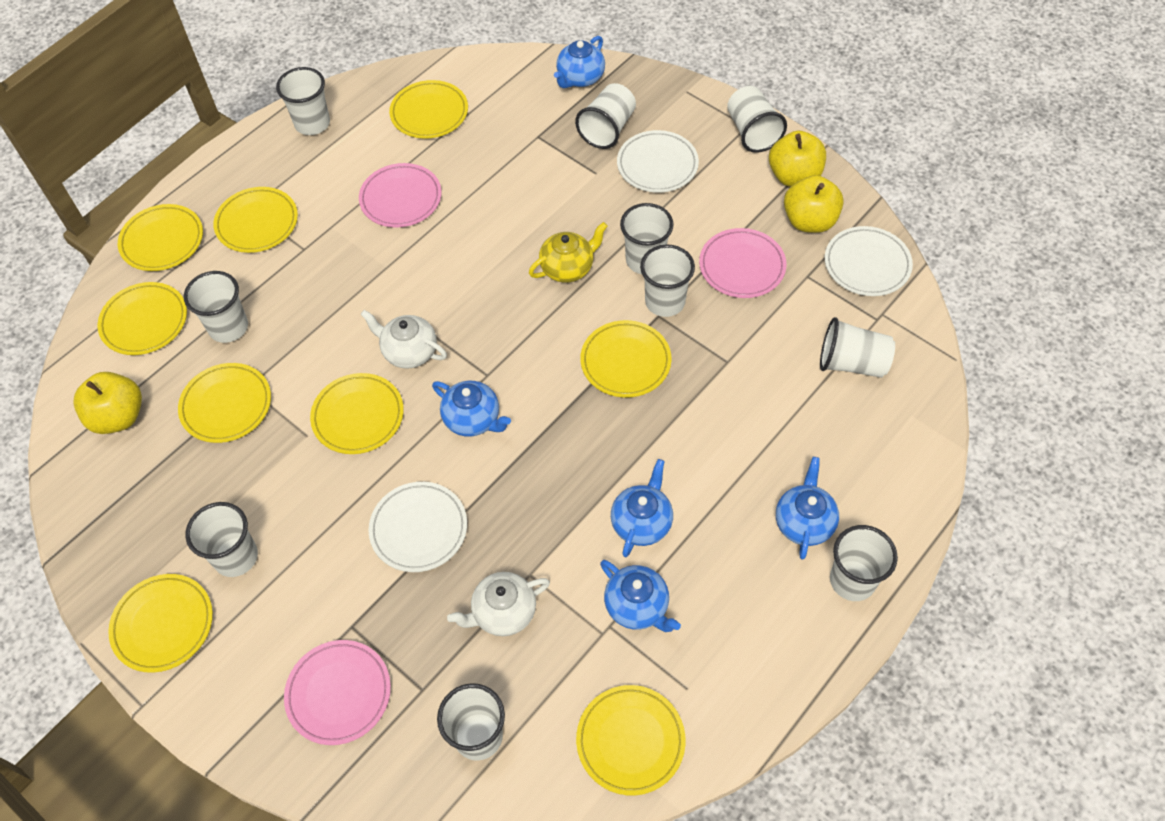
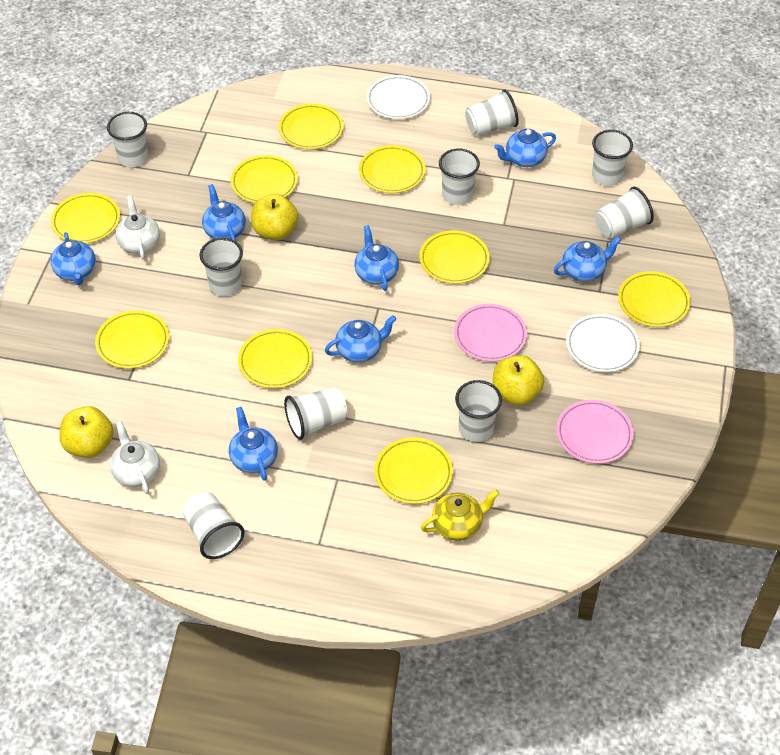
blue teapot: [432,381,511,437] [554,36,605,88] [600,560,681,632] [611,459,673,557] [776,457,839,560] = 5 -> [50,232,96,285] [202,184,246,241] [229,407,278,481] [325,315,396,363] [354,225,399,291] [494,129,556,167] [554,237,621,282] = 7
pink plate: [284,640,391,745] [359,163,442,228] [699,228,787,298] = 3 -> [454,304,527,362] [556,400,634,464] = 2
white cup: [184,271,248,343] [185,502,258,577] [276,67,330,135] [437,683,505,761] [575,83,636,149] [620,203,674,274] [640,244,695,317] [727,86,787,153] [820,317,895,378] [830,525,898,601] = 10 -> [107,112,148,167] [183,492,244,559] [200,238,243,296] [284,387,347,440] [439,149,480,205] [455,380,502,442] [465,90,519,136] [592,130,633,186] [595,187,654,239] = 9
white plate: [368,482,467,572] [617,130,699,193] [825,226,913,296] = 3 -> [366,75,430,119] [566,314,640,372] = 2

